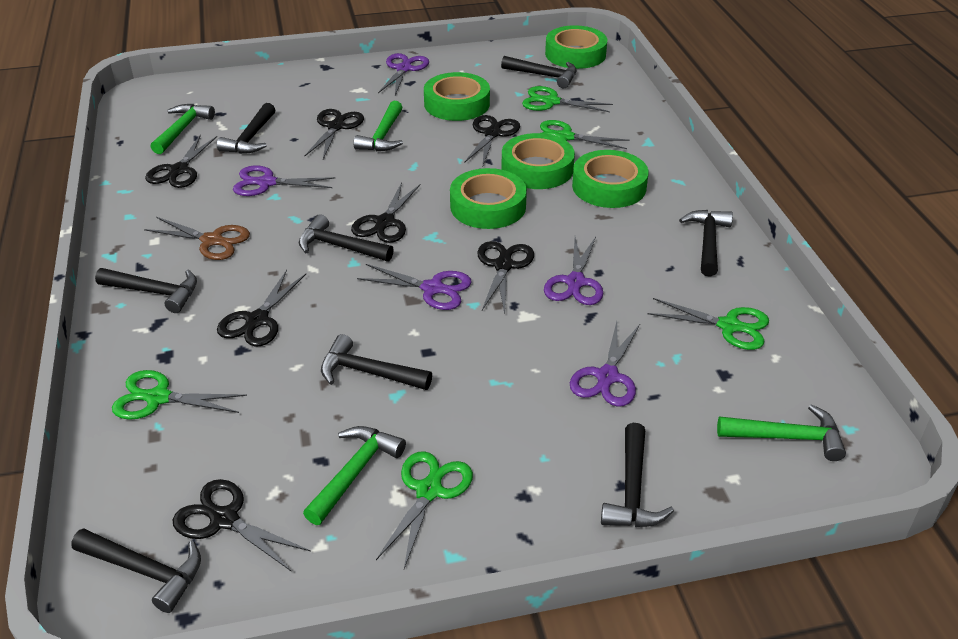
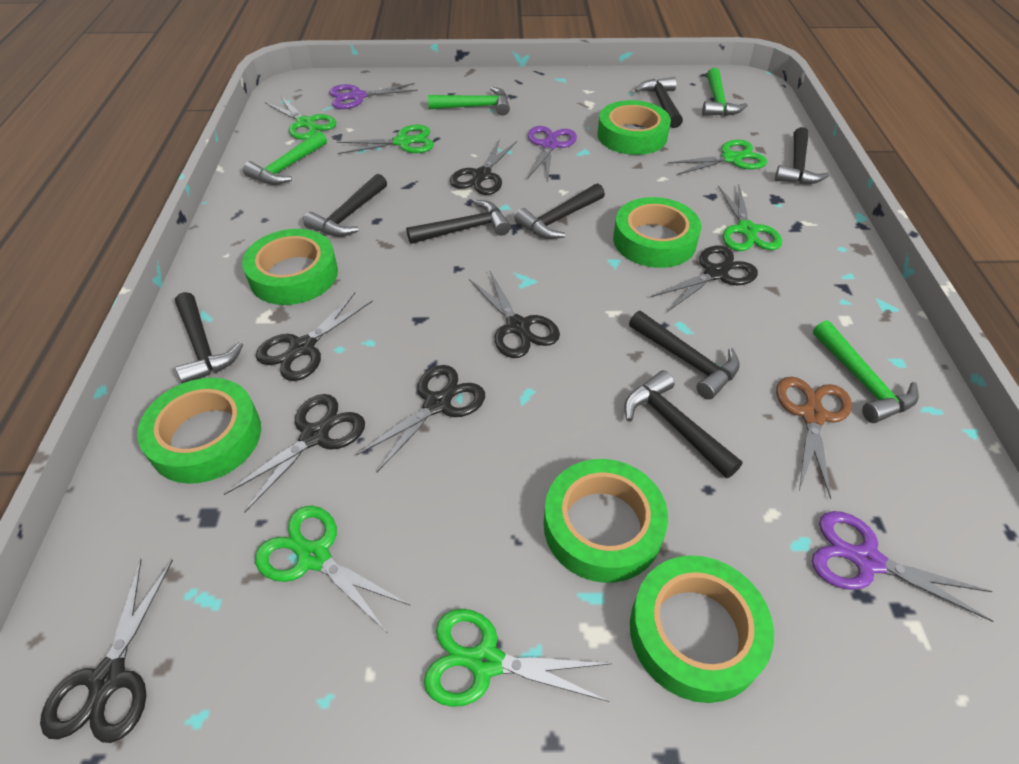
green scissors: [112,370,247,420] [376,451,473,569] [522,86,613,112] [540,120,630,149] [647,298,769,350] = 5 -> [255,506,411,632] [265,96,336,140] [337,125,434,154] [424,609,612,707] [667,140,767,175] [718,186,782,251] = 6
green tape: [424,72,490,121] [450,168,527,229] [501,133,575,189] [545,25,607,69] [572,150,648,208] = 5 -> [137,378,261,484] [242,229,338,305] [544,459,668,583] [597,100,671,155] [613,197,701,268] [630,555,774,703] = 6
purple scissors: [233,165,336,196] [357,264,472,310] [378,53,429,95] [544,237,604,305] [570,322,640,407] = 5 -> [329,83,418,109] [528,126,577,182] [812,511,994,622] = 3

